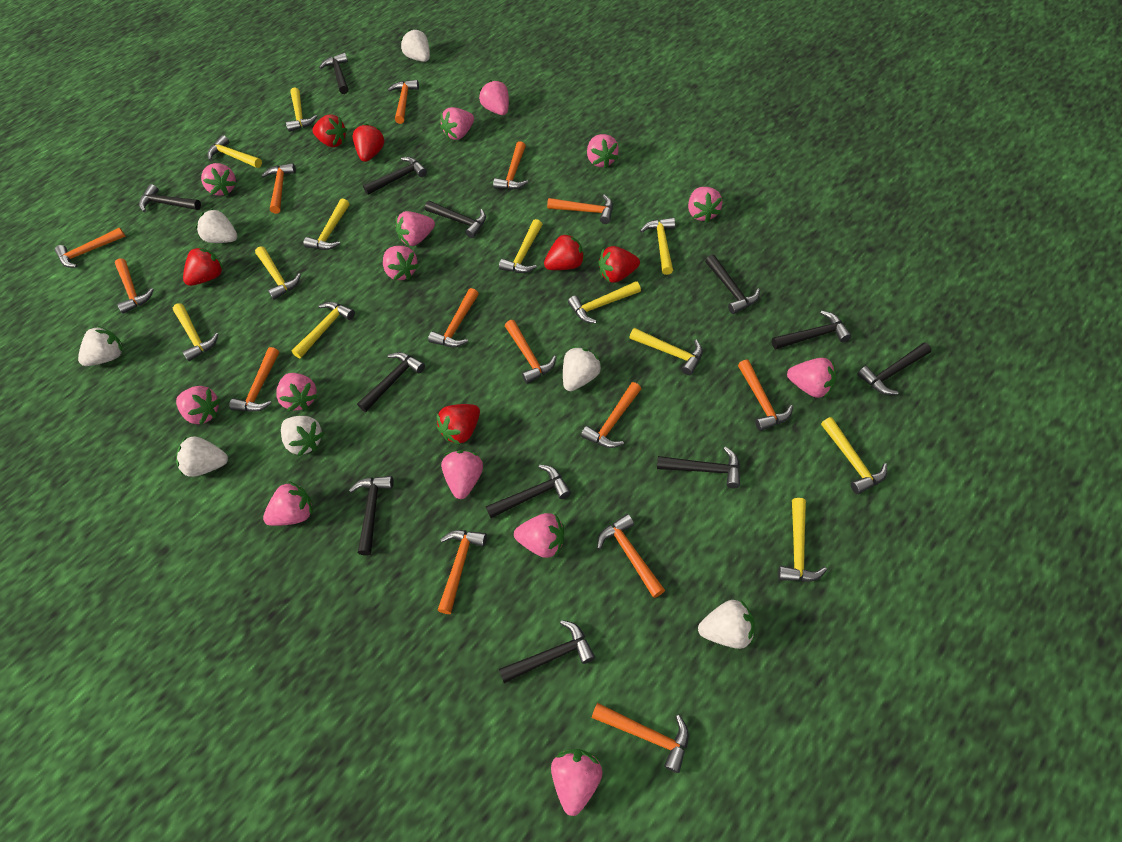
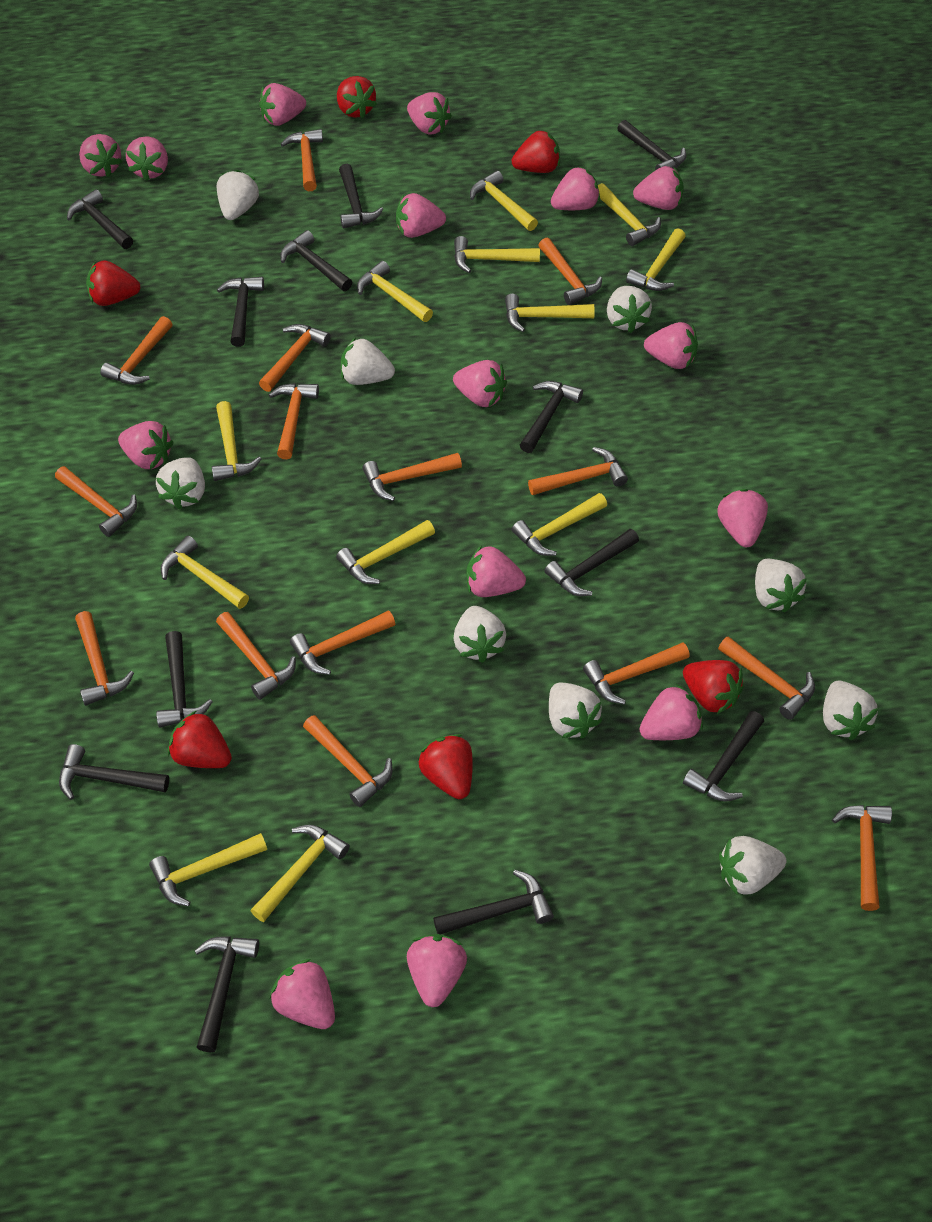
orange hammer: [55,227,126,268] [115,258,154,314] [229,347,279,412] [262,163,296,214] [388,80,419,124] [428,288,479,347] [438,530,487,614] [493,141,528,190] [505,320,556,384] [547,195,613,224] [581,382,641,448] [592,703,689,773] [597,514,665,598] [738,360,793,431] = 14 -> [55,466,137,537] [75,611,134,706] [100,316,173,385] [216,612,296,700] [259,324,331,392] [269,383,319,459] [281,129,323,191] [290,610,395,675] [303,715,393,807] [362,453,462,501] [528,447,628,495] [538,237,602,305] [583,642,690,705] [718,636,815,720] [832,805,892,911] = 15
pink strawberry: [176,386,221,425] [201,163,236,196] [263,481,312,526] [276,373,317,411] [383,246,419,280] [396,211,435,246] [440,107,474,140] [441,450,483,499] [479,80,509,115] [514,513,564,558] [551,749,603,816] [587,134,619,168] [688,187,722,223] [787,358,836,398] = 14 -> [79,134,123,177] [118,421,173,469] [126,136,168,181] [259,83,306,126] [270,959,335,1029] [396,193,446,238] [407,92,452,134] [407,934,467,1007] [453,360,507,407] [466,545,526,597] [551,166,600,210] [633,166,684,210] [640,684,703,740] [644,322,698,369] [717,489,768,547] = 15
white strawberry: [78,326,123,366] [176,436,228,477] [196,209,237,243] [281,416,324,456] [400,29,430,62] [563,346,602,391] [698,599,755,649] = 7 -> [156,457,205,510] [217,170,259,220] [341,337,395,385] [453,606,506,663] [549,683,602,739] [607,286,652,333] [719,836,786,895] [755,559,807,613] [823,681,878,740] = 9

